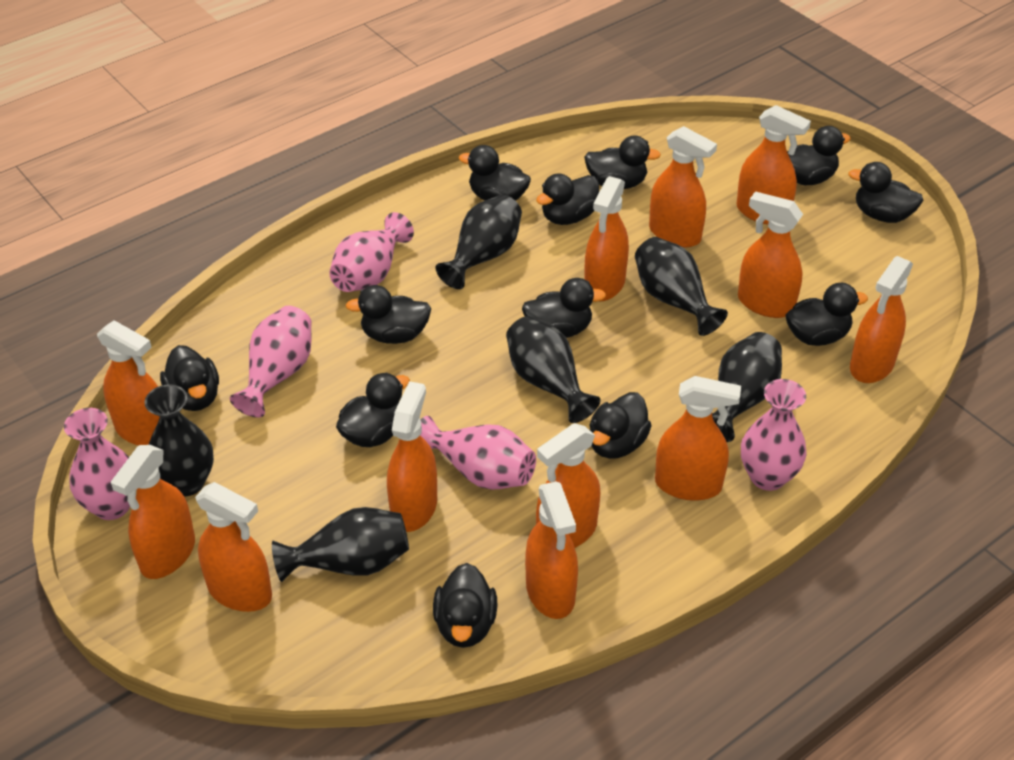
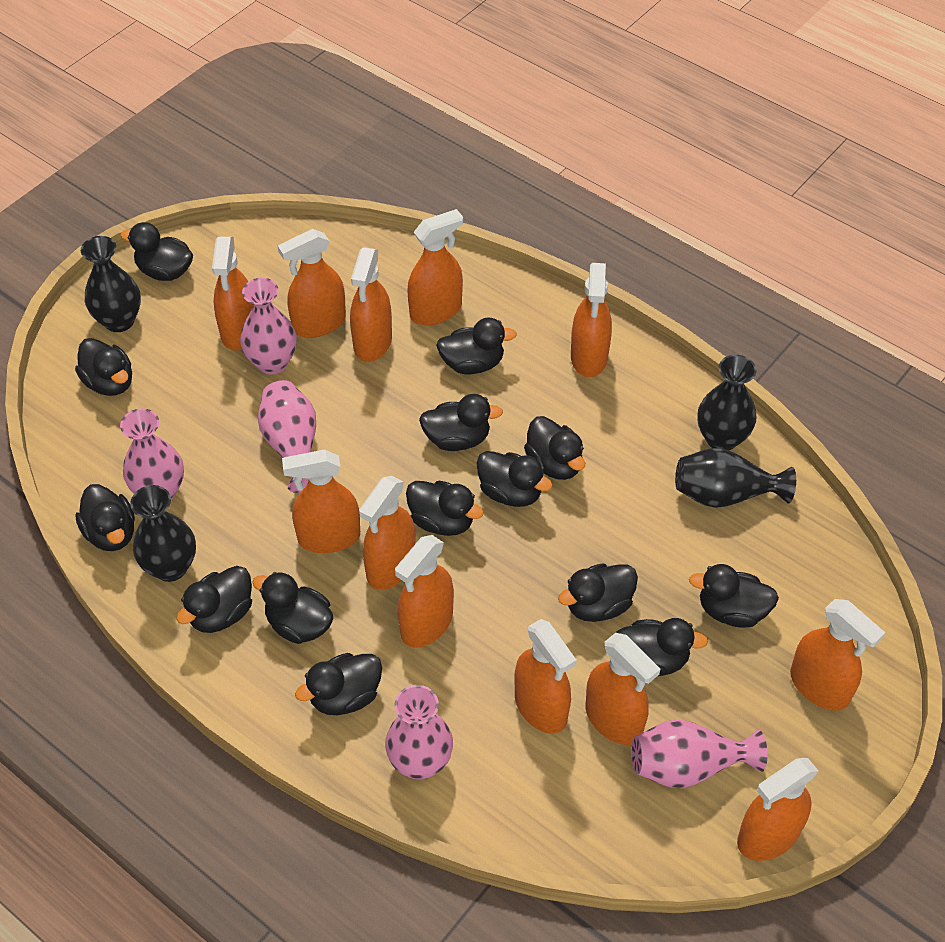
black duck: [160,345,219,411] [336,372,410,447] [346,285,431,344] [433,563,497,648] [459,145,531,201] [522,278,606,338] [536,173,599,225] [584,135,661,189] [589,392,652,459] [786,283,868,346] [787,126,851,185] [848,162,923,223] = 12 -> [75,338,132,396] [75,484,135,551] [120,222,193,281] [176,566,252,633] [252,572,333,644] [295,653,382,715] [406,481,484,536] [419,394,503,451] [436,318,517,374] [476,451,552,507] [524,416,585,480] [558,563,638,622] [616,618,708,676] [689,564,779,628] = 14
black vase: [145,385,214,496] [272,507,409,582] [435,195,522,289] [506,316,601,423] [635,237,728,336] [712,332,782,442] = 6 -> [81,236,141,332] [130,485,196,582] [675,448,796,508] [697,355,757,450] = 4

